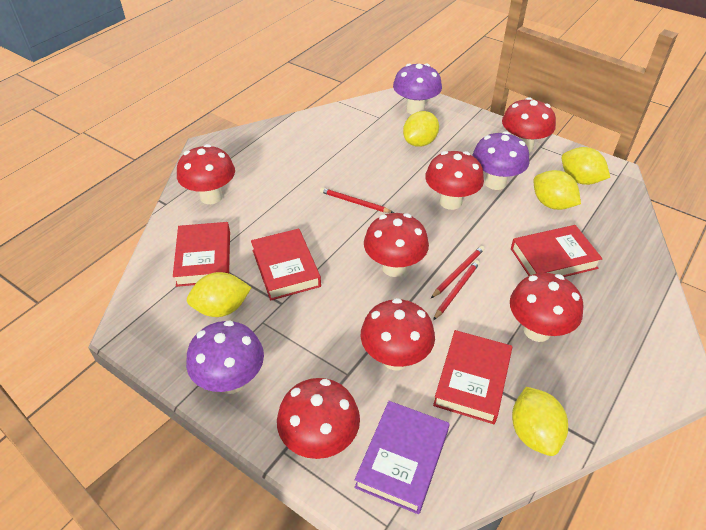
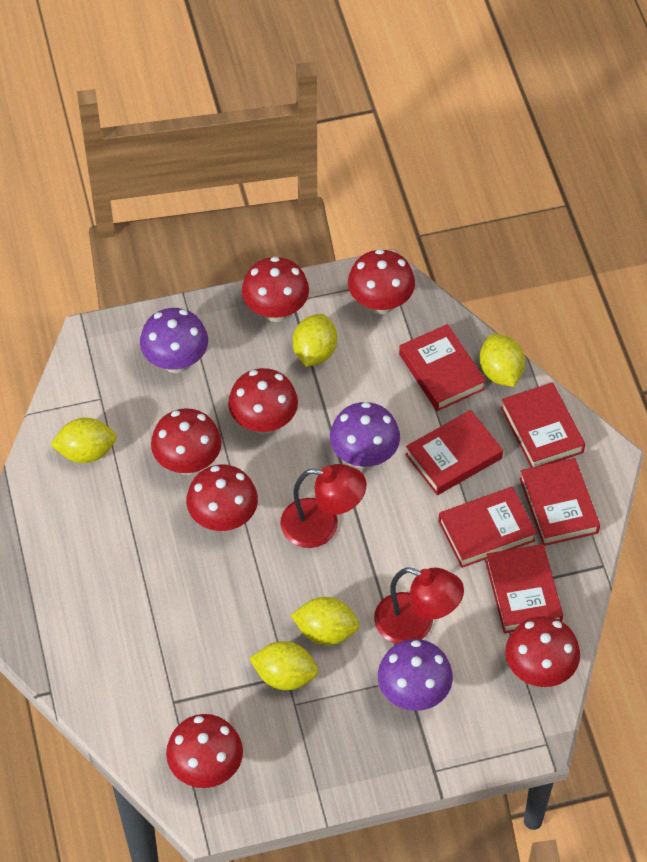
purple book: [355,401,450,514] = 1 -> none = 0
red book: [173,222,230,287] [251,229,321,301] [433,330,512,424] [511,225,602,277] = 4 -> [399,324,486,411] [405,410,503,495] [438,487,537,568] [485,544,563,633] [501,382,585,468] [519,458,600,546] = 6
red lamp: none = 0 -> [280,464,367,548] [374,567,464,644] = 2
red pencil: [320,188,394,213] [431,246,484,298] [433,260,480,320] = 3 -> none = 0

